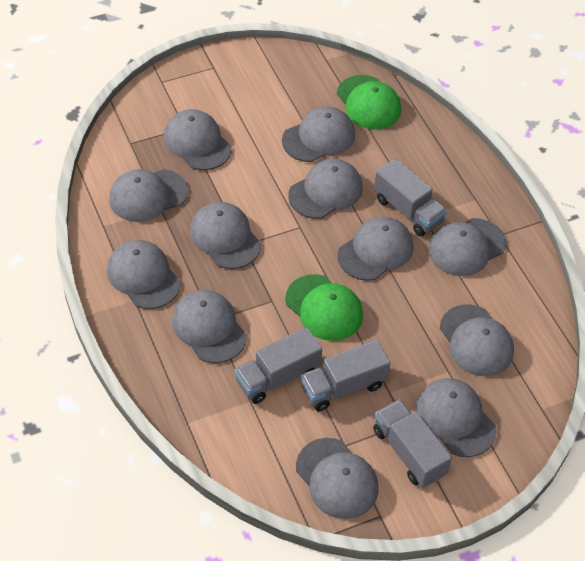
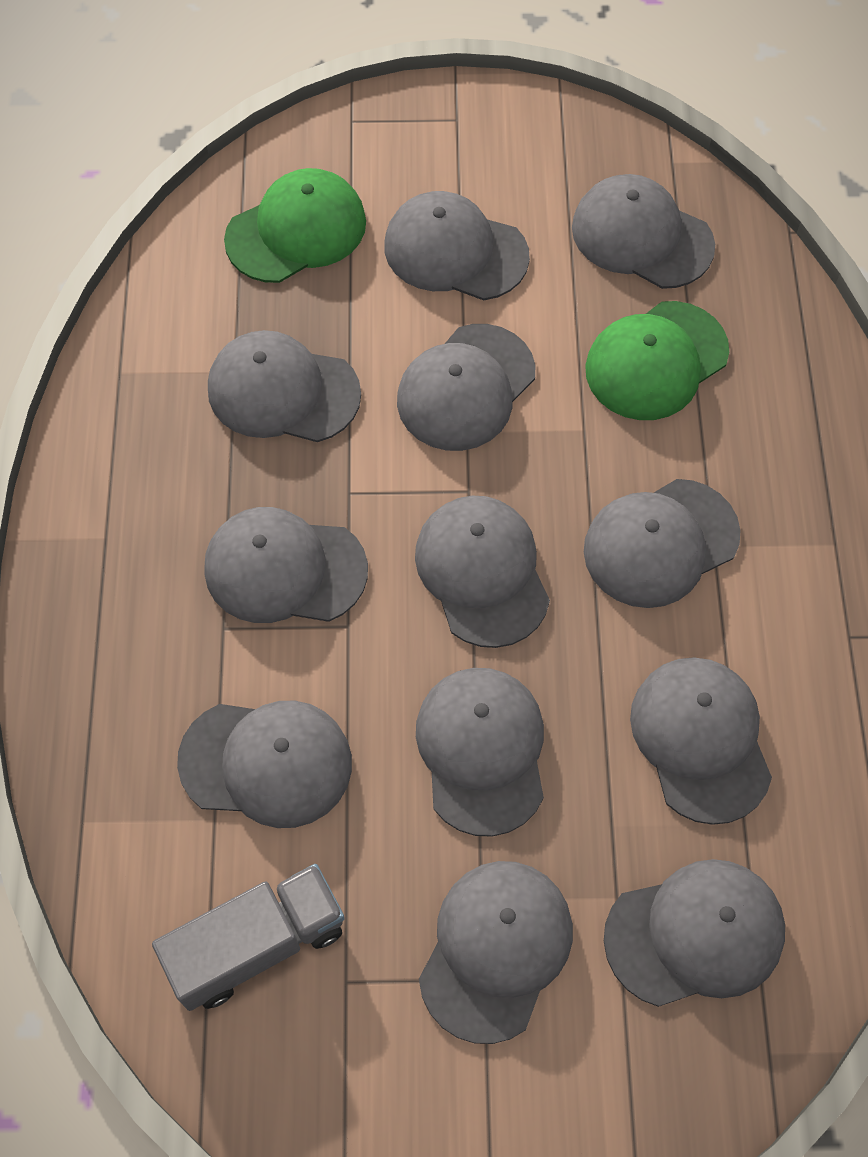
grey truck: [235,327,322,404] [300,340,390,411] [373,399,452,488] [374,159,447,237] = 4 -> [152,864,345,1011] = 1

